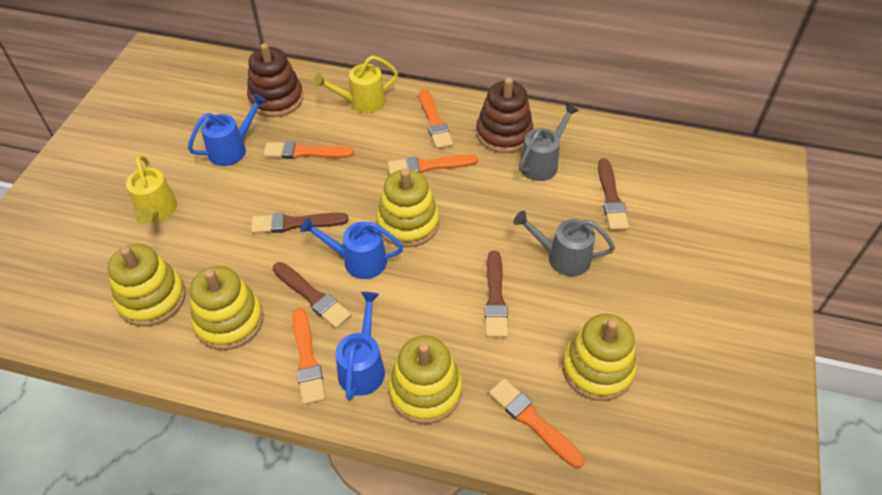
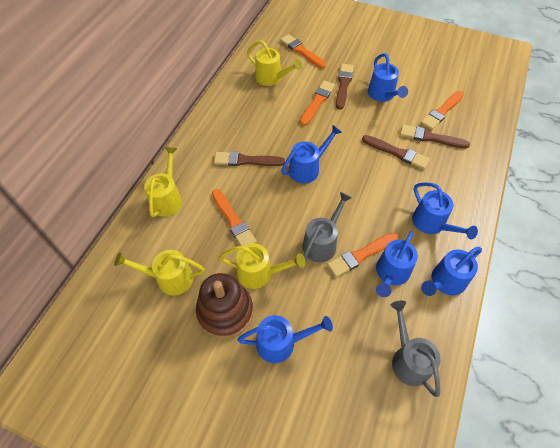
blue watering can: [188,93,267,166] [300,217,403,279] [335,292,385,401] = 3 -> [237,315,333,363] [281,125,342,183] [368,53,408,102] [376,231,418,297] [412,182,478,240] [421,247,482,296] = 6
brown stacking toy: [247,43,303,117] [476,78,533,153] = 2 -> [196,273,253,339] = 1
yellow stacking toy: [108,244,186,327] [190,266,263,350] [376,169,439,248] [388,336,462,424] [562,314,637,401] = 5 -> none = 0
yellow watering can: [126,155,177,224] [313,55,398,113] = 2 -> [114,250,205,296] [144,147,182,217] [219,243,306,289] [247,40,302,86] = 4

